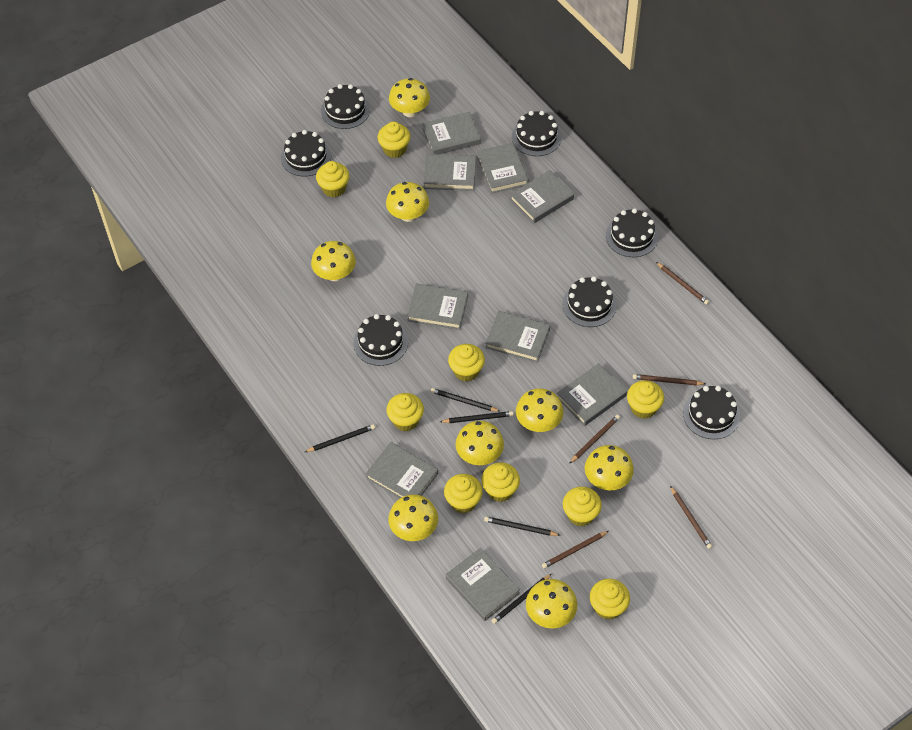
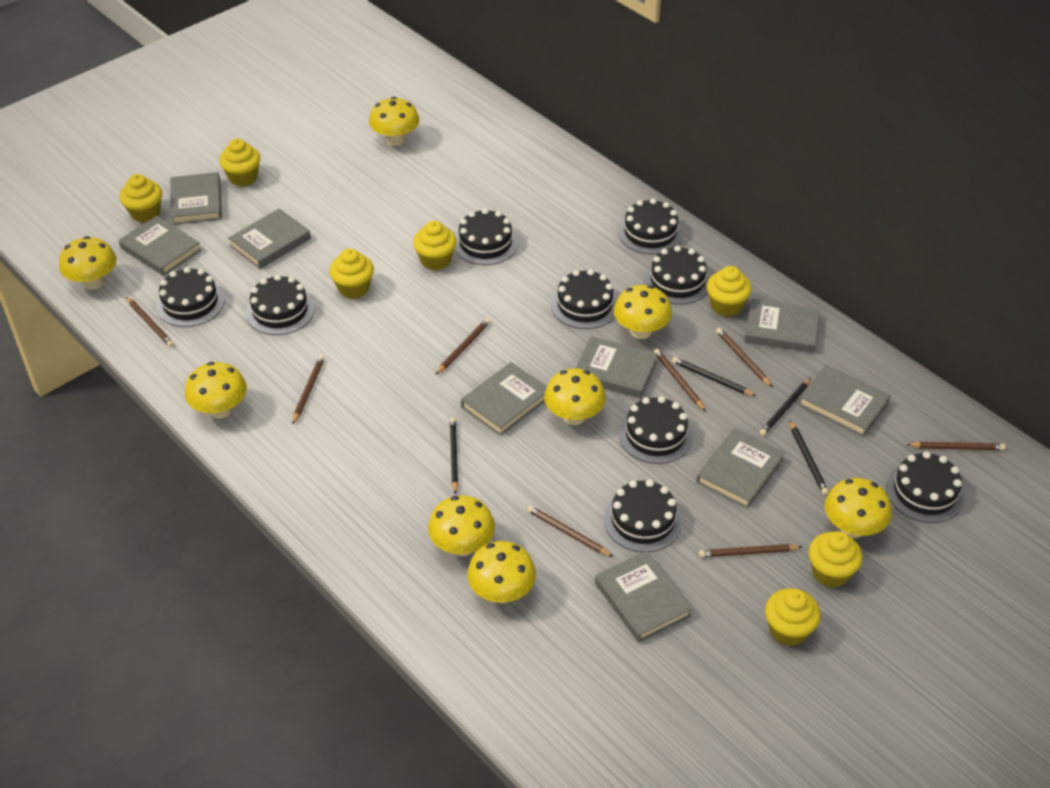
black cake: [281,130,331,176] [321,84,370,129] [354,314,408,366] [512,111,562,156] [563,277,617,327] [606,208,658,257] [683,386,740,439] = 7 -> [156,267,225,327] [246,274,315,335] [454,208,518,265] [551,269,617,329] [604,479,682,552] [618,198,683,255] [619,396,693,464] [644,246,710,305] [886,451,964,523] = 9
black pencil: [305,424,375,452] [431,388,501,412] [440,411,514,423] [484,516,560,536] [491,574,552,624] = 5 -> [450,418,458,494] [672,357,756,396] [759,378,811,436] [790,421,829,495] = 4
brown pencil: [542,531,609,569] [569,415,620,464] [633,374,706,386] [656,262,709,305] [670,486,712,549] = 5 -> [126,297,174,347] [292,355,325,425] [436,318,490,375] [527,506,613,557] [654,349,706,411] [699,544,802,557] [716,328,772,387] [907,442,1006,450] = 8
yellow cupcake: [316,161,350,198] [378,122,410,158] [387,393,424,431] [444,474,483,513] [448,344,485,382] [481,462,520,502] [563,487,602,526] [590,579,630,620] [627,380,664,419] = 9 -> [120,174,162,222] [219,139,260,186] [329,248,374,299] [413,221,456,270] [707,266,752,317] [765,588,821,646] [809,531,863,587] = 7

